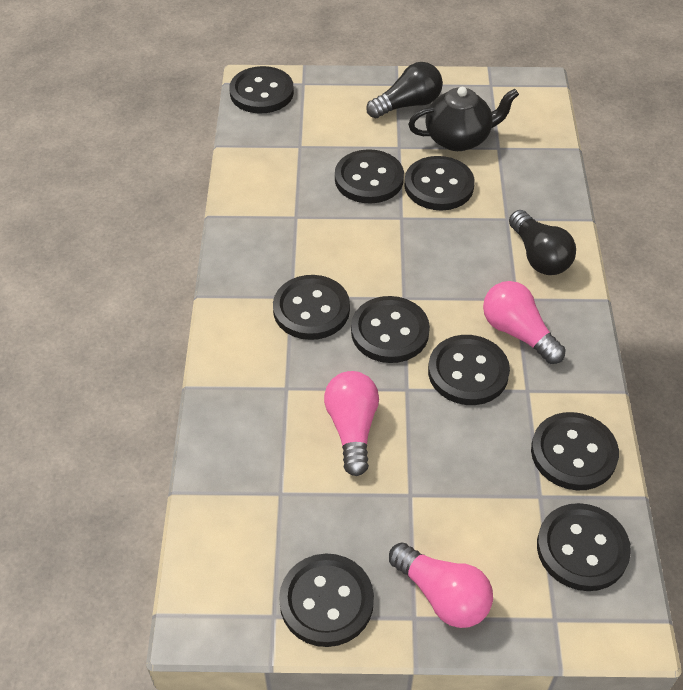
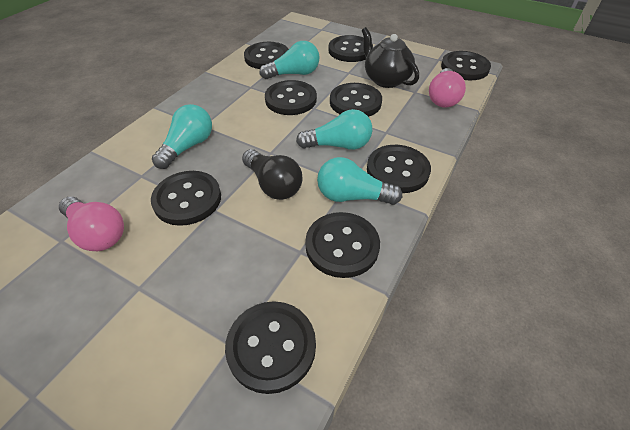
black light bulb: [366,62,443,119] [509,210,576,275] = 2 -> [242,149,303,200] = 1
pink light bulb: [324,371,379,476] [389,542,493,628] [483,281,566,364] = 3 -> [59,197,124,251] [429,68,466,108] = 2
turquoise light bulb: none = 0 -> [152,104,212,169] [260,41,319,79] [296,109,372,150] [317,157,402,205] = 4

